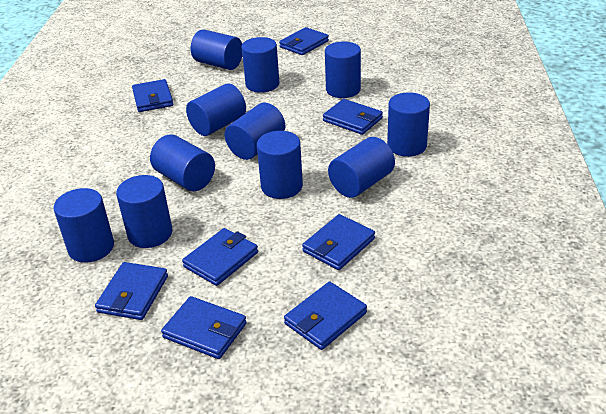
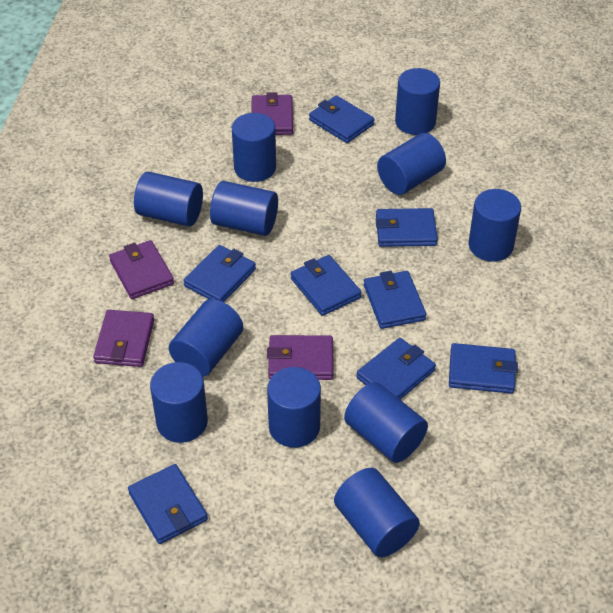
purple wallet: none = 0 -> [93,310,154,367] [109,240,174,299] [251,92,293,135] [267,335,333,380] = 4

